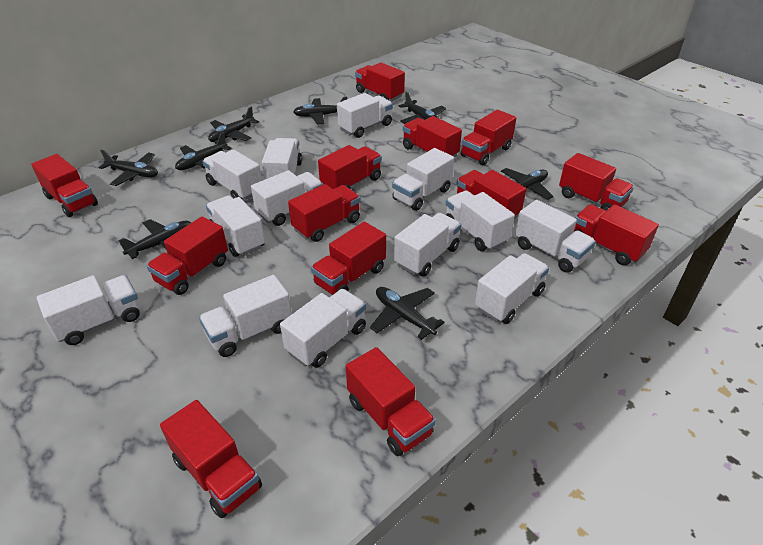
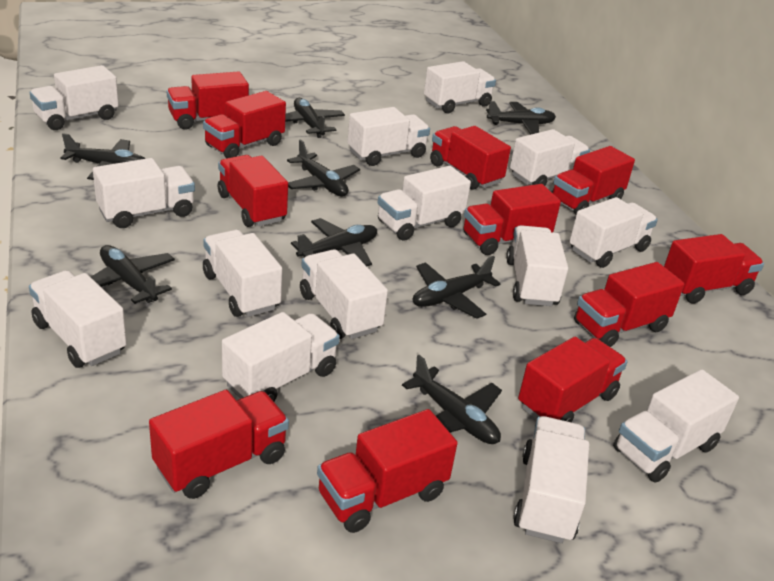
red truck: [31,154,98,217] [147,216,228,295] [160,400,262,518] [288,184,361,242] [311,222,386,295] [318,145,382,189] [346,347,436,456] [355,62,405,101] [403,116,462,158] [456,170,526,219] [461,110,516,165] [559,153,634,211] [574,204,659,265] = 13 -> [149,390,289,499] [167,71,249,130] [203,91,286,158] [218,155,288,227] [317,409,458,533] [430,126,511,190] [463,184,561,255] [518,337,627,422] [552,146,635,215] [574,262,684,347] [664,234,764,304] = 11
white truck: [37,275,140,345] [199,275,292,357] [202,149,262,200] [206,196,265,257] [251,170,323,226] [262,138,302,180] [280,289,366,368] [337,93,393,138] [392,148,454,211] [394,213,461,277] [446,190,515,251] [475,253,549,324] [515,200,596,273] = 13 -> [29,65,119,130] [29,270,127,368] [93,158,195,228] [203,230,282,317] [222,312,340,401] [300,249,388,339] [347,107,430,166] [377,166,471,240] [424,61,496,113] [506,225,568,306] [510,129,590,186] [513,416,589,543] [569,197,658,268] [613,369,739,482] = 14

